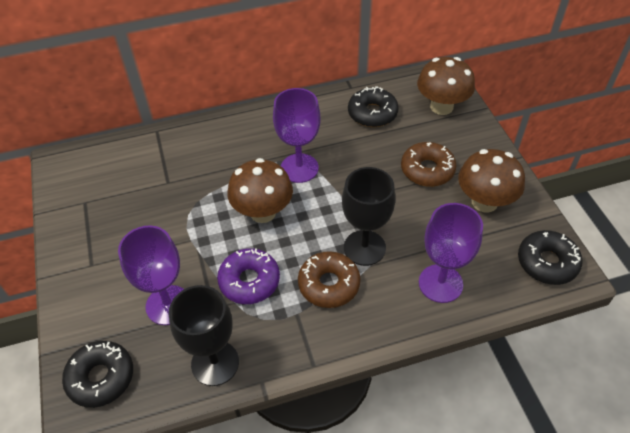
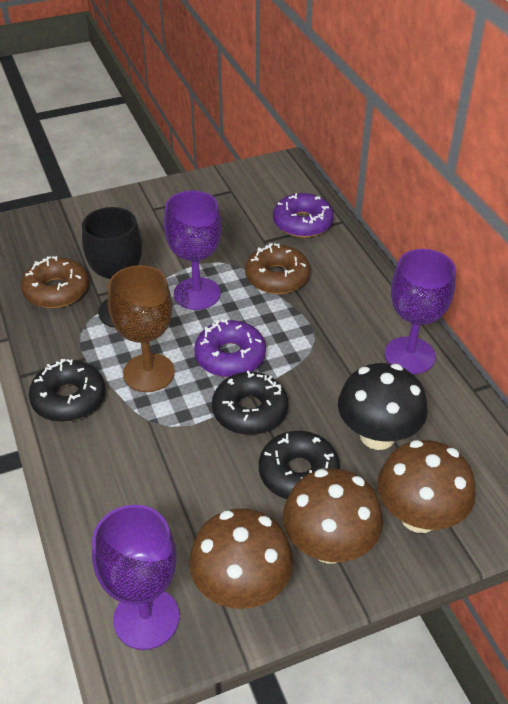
black goblet: [169,285,239,386] [342,167,395,266] = 2 -> [82,207,142,328] = 1
black mushroom: none = 0 -> [338,363,427,450] = 1
brown goblet: none = 0 -> [108,265,175,392] = 1
purple donut: [217,248,280,304] = 1 -> [194,320,266,377] [273,193,334,238] = 2

